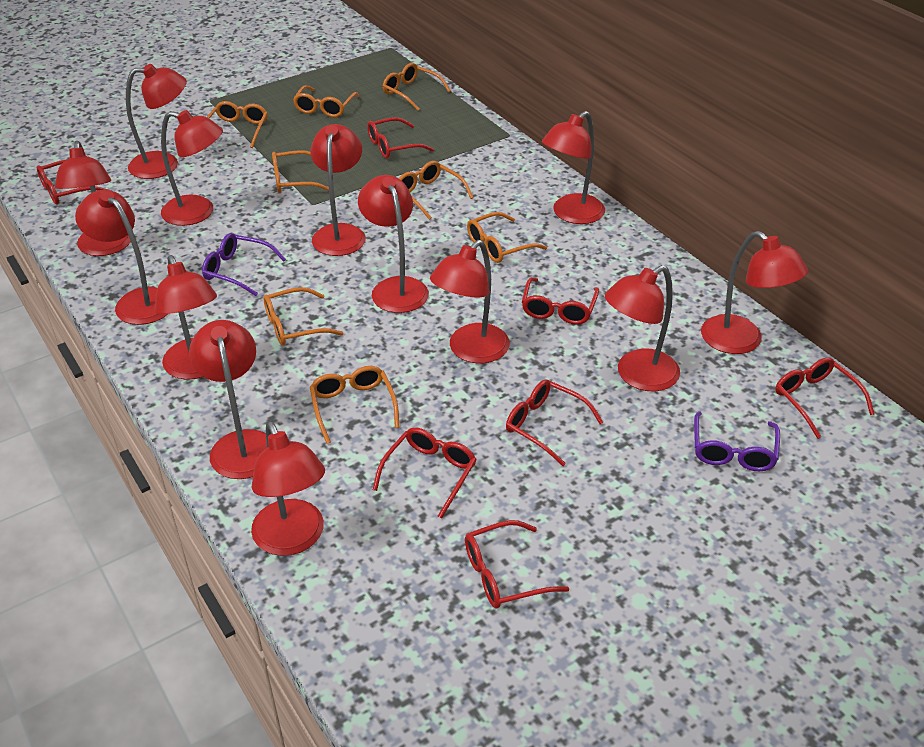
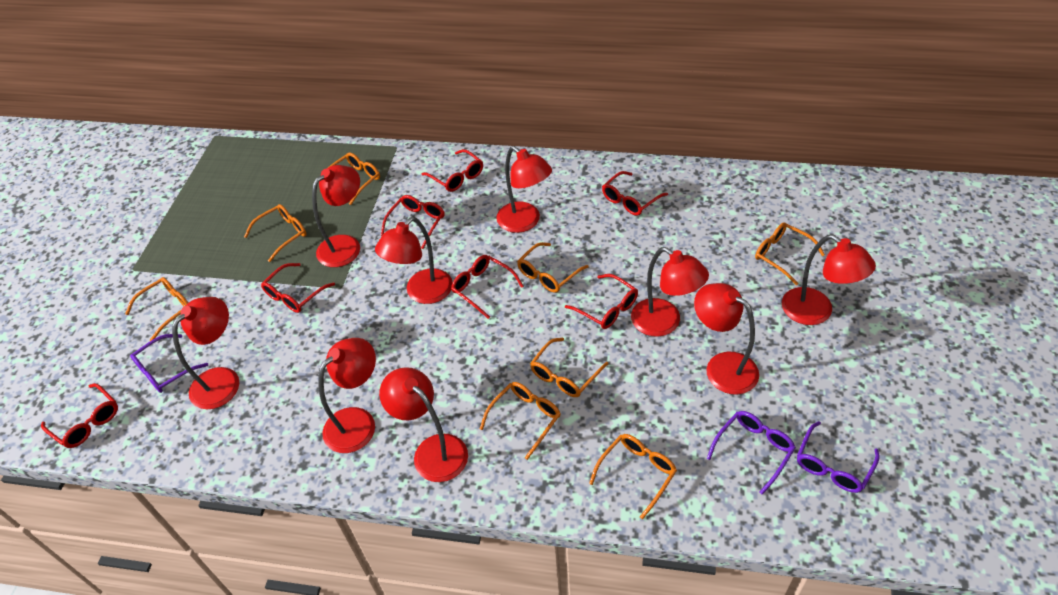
purple glasses: [202,233,286,296] [694,411,780,471] = 2 -> [130,334,208,393] [707,411,796,495] [797,421,880,493] = 3
red lamp: [55,141,131,256] [75,190,168,325] [126,64,187,179] [155,255,217,380] [161,110,223,226] [189,320,267,479] [251,421,325,556] [311,124,365,256] [358,175,429,313] [430,240,510,363] [542,111,605,224] [605,265,680,391] [701,231,808,354] = 13 -> [172,297,239,409] [312,165,360,267] [318,338,376,453] [375,217,453,304] [379,367,468,482] [496,146,552,233] [631,247,709,337] [694,283,759,395] [782,235,876,325] = 9

